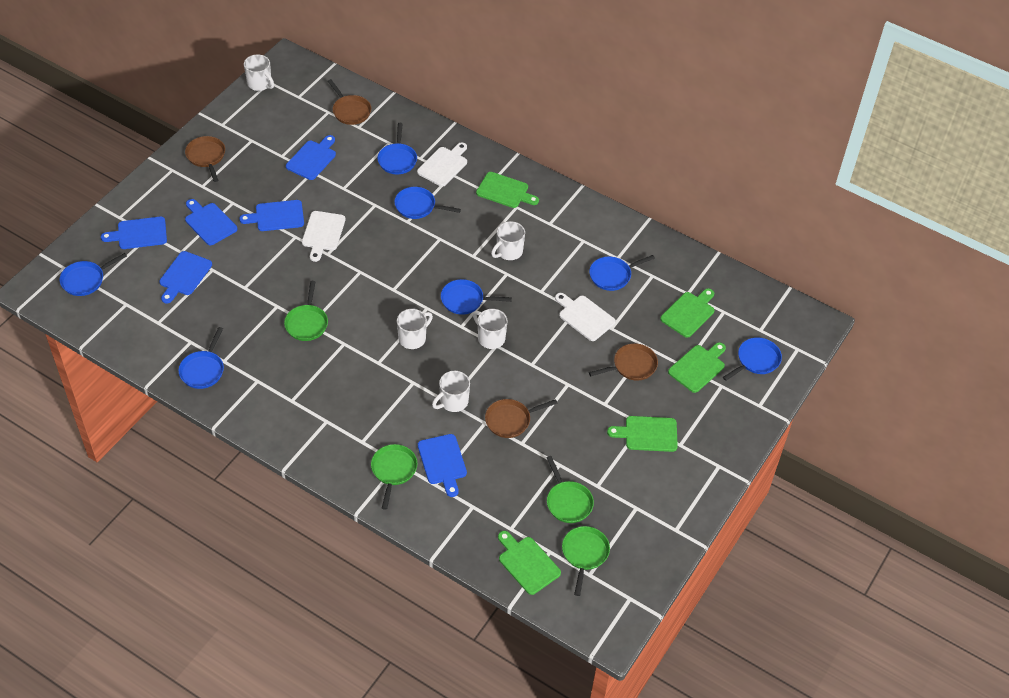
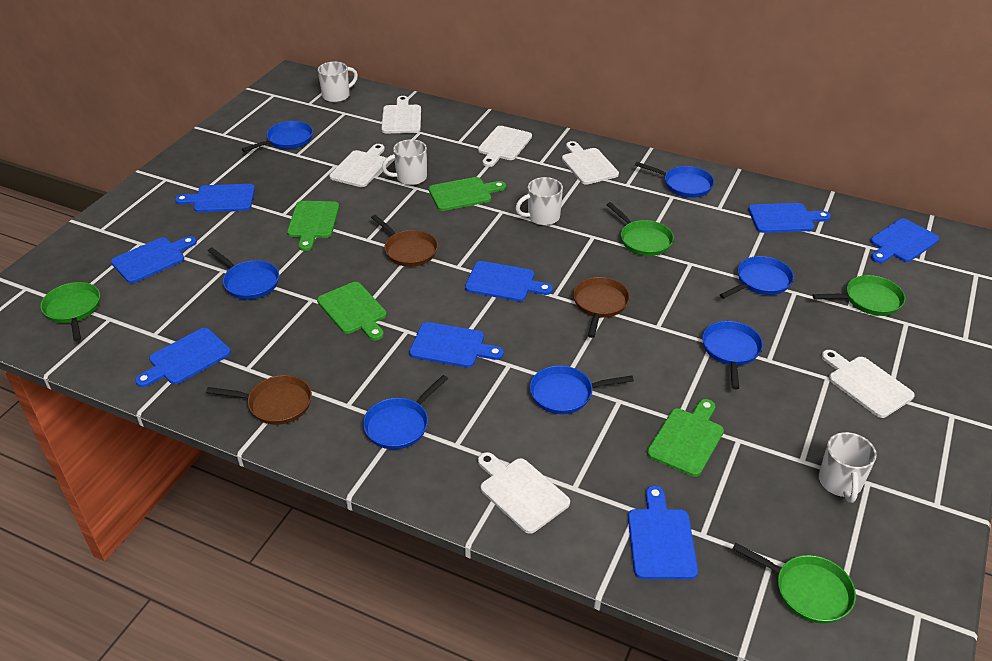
blue cutting board: [101,217,167,249] [159,251,212,304] [185,199,238,245] [239,200,304,231] [286,135,336,180] [418,434,467,497] = 6 -> [111,236,197,283] [135,328,231,387] [175,184,255,212] [409,322,504,368] [465,261,553,301] [628,486,698,579] [748,203,831,233] [870,218,939,263] = 8
brown pan: [185,136,225,182] [328,79,371,125] [485,399,558,438] [589,343,658,381] = 4 -> [206,375,312,425] [371,215,438,267] [573,277,630,338] = 3
green cutting board: [476,172,539,208] [498,531,561,595] [607,416,678,452] [660,289,714,338] [668,342,726,393] = 5 -> [287,201,339,251] [317,282,387,340] [429,177,506,211] [647,399,724,477] = 4
white cutting board: [302,211,346,262] [417,143,467,187] [555,293,616,341] = 3 -> [330,144,386,187] [381,96,421,133] [478,126,532,167] [478,452,570,534] [562,141,619,185] [821,350,915,418] = 6
white mug: [244,54,274,91] [397,309,433,349] [432,371,470,412] [473,309,507,349] [491,221,525,260] = 5 -> [318,61,358,102] [382,139,427,185] [515,177,563,225] [819,432,877,503] = 4

